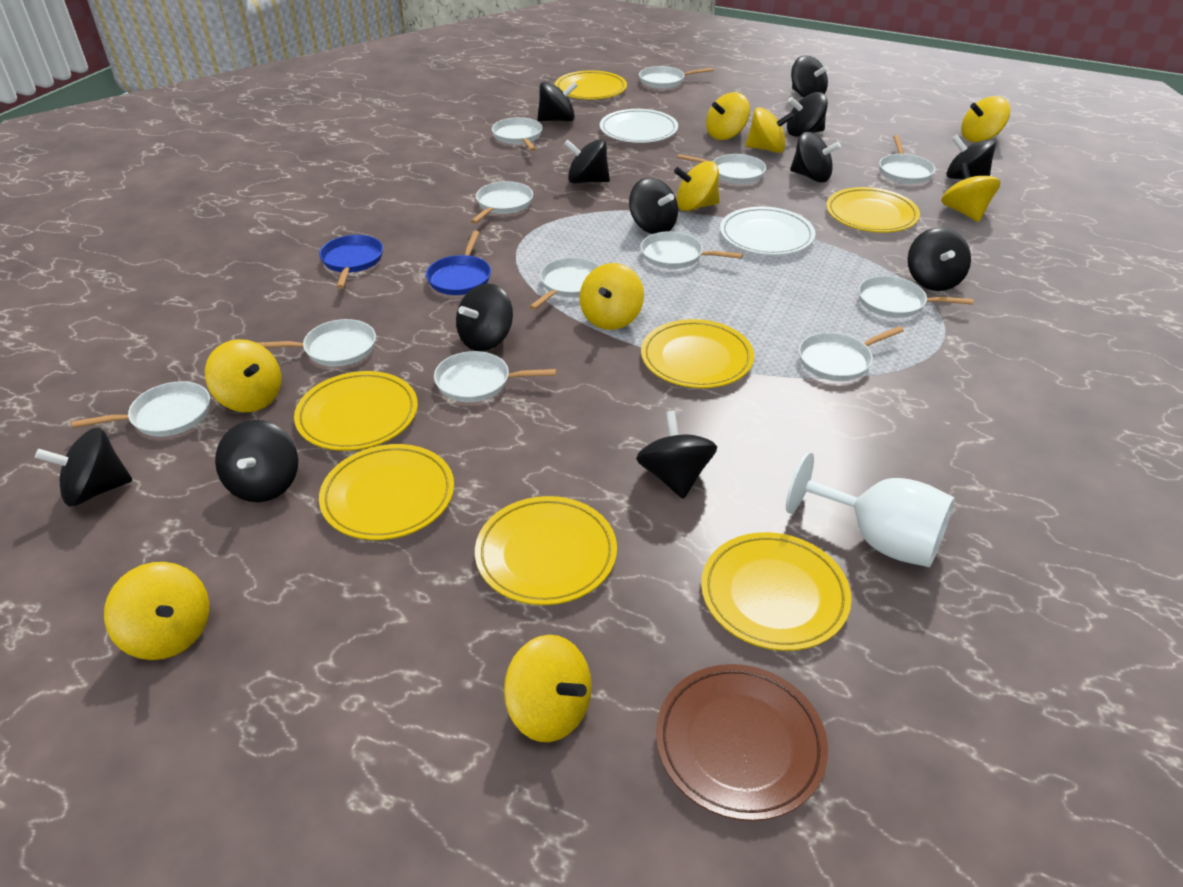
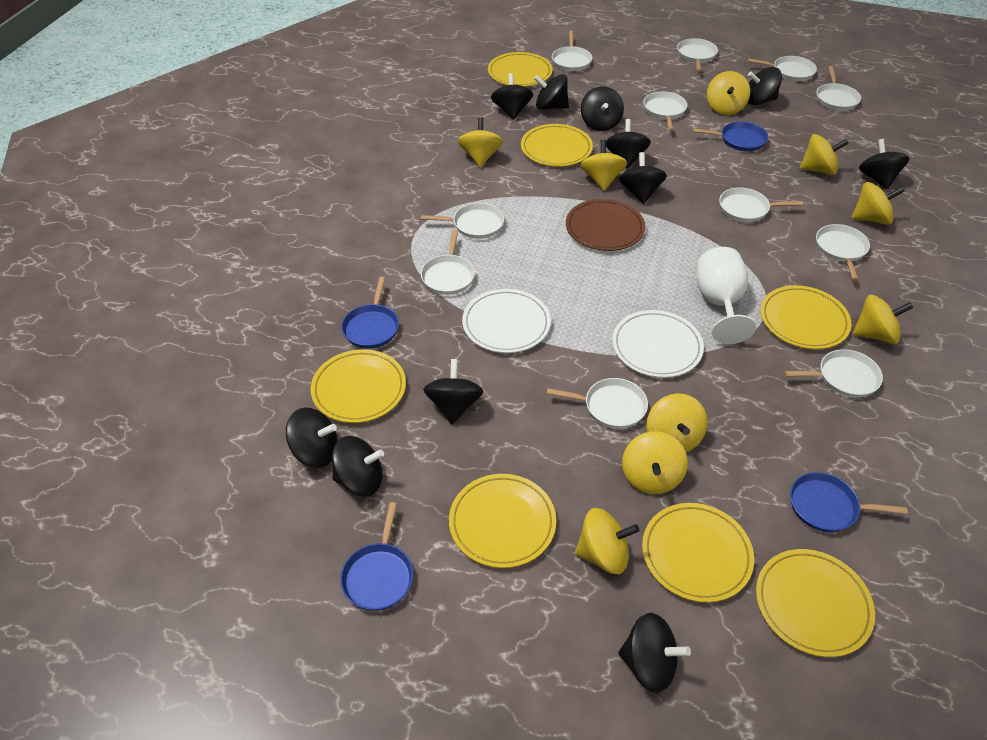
black spinning top: [35,427,133,506] [215,420,298,502] [456,284,513,351] [537,82,578,122] [564,139,610,183] [629,178,678,234] [636,410,717,499] [787,92,828,137] [790,132,841,183] [791,55,829,98] [908,227,971,291] [946,135,996,180] = 12 -> [286,408,338,468] [332,436,384,496] [423,359,483,424] [491,73,533,120] [534,74,569,110] [581,86,624,131] [606,119,651,169] [618,613,691,693] [619,152,667,204] [748,67,782,105] [859,139,910,189] = 11
blue pan: [319,235,383,289] [426,231,491,295] = 2 -> [340,502,413,611] [341,277,399,348] [693,122,768,151] [790,472,908,532] = 4
white pan: [71,381,210,437] [258,319,376,367] [434,351,556,402] [471,181,533,224] [492,117,543,151] [529,257,600,310] [639,66,713,89] [640,231,743,269] [677,154,766,184] [799,326,904,381] [858,276,973,318] [879,135,935,184] = 12 -> [421,203,504,239] [421,230,475,295] [547,378,648,429] [552,31,593,71] [643,91,687,131] [677,38,718,72] [719,188,803,222] [748,56,817,81] [784,349,883,398] [816,66,861,110] [816,224,870,281] = 11

